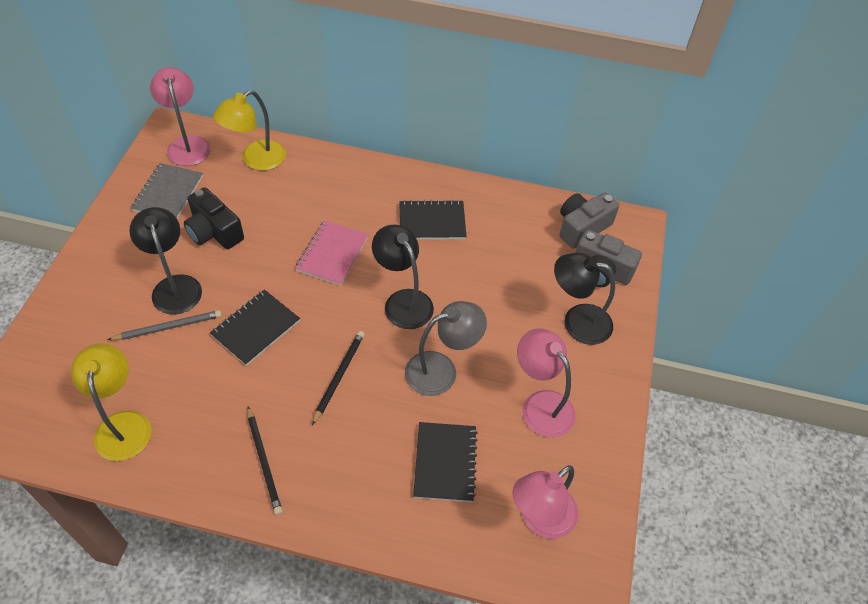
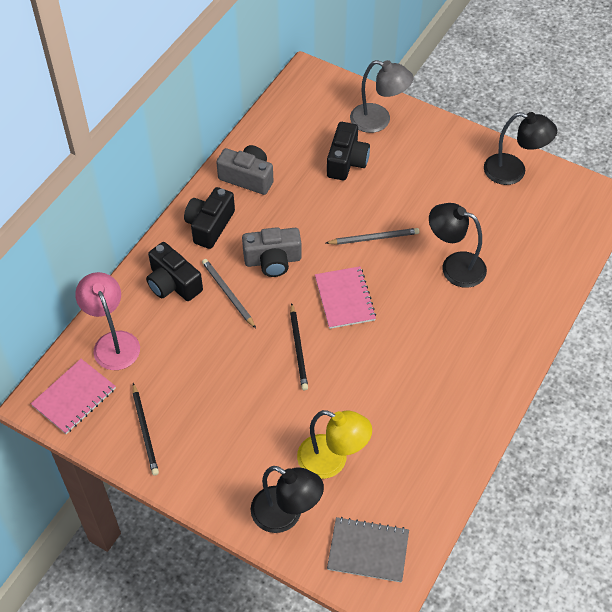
black camera: [184,187,244,249] = 1 -> [146,242,203,301] [184,187,235,249] [327,122,370,180] = 3
black notebook: [210,290,300,366] [399,200,467,240] [413,422,478,502] = 3 -> none = 0
grey pencil: [107,310,222,340] = 1 -> [202,259,256,328] [326,228,419,245] = 2
pink lamp: [150,67,211,166] [512,465,579,539] [517,328,576,438] = 3 -> [75,272,140,370] = 1
pink notebook: [295,220,369,286] = 1 -> [31,359,116,434] [315,266,376,329] = 2
yellow lamp: [71,343,151,461] [213,90,286,171] = 2 -> [297,410,372,479] = 1

